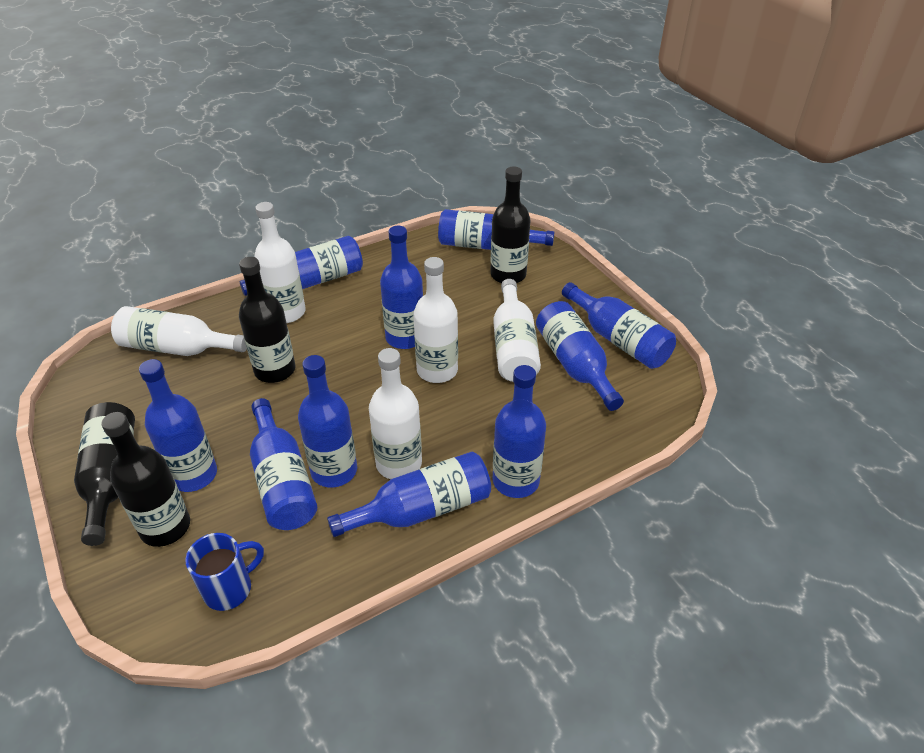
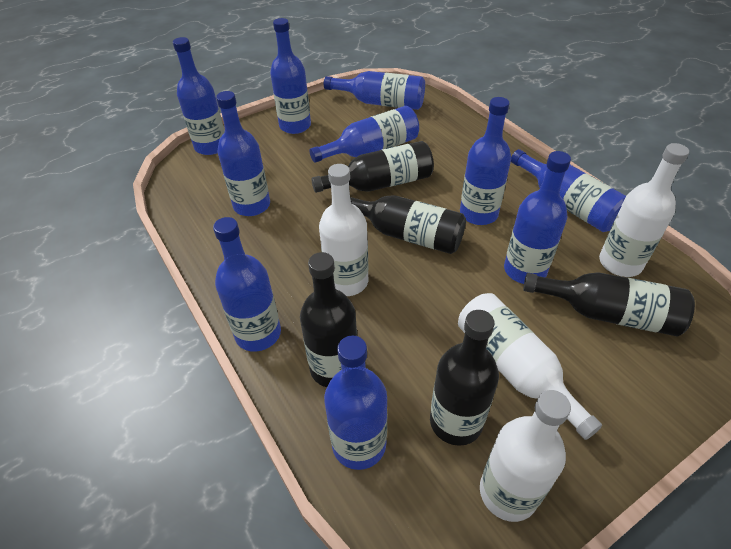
black bottle: [74,402,135,546] [101,412,190,547] [239,257,296,383] [490,166,530,283] = 4 -> [300,252,357,387] [311,141,434,193] [350,195,466,254] [430,310,499,446] [523,272,695,336] = 5
blue mug: [185,533,264,611] = 1 -> none = 0
white bottle: [111,306,247,356] [254,202,306,323] [369,348,422,479] [413,257,458,383] [493,279,541,382] = 5 -> [319,164,368,296] [458,293,602,440] [480,390,571,522] [599,143,689,277] = 4

